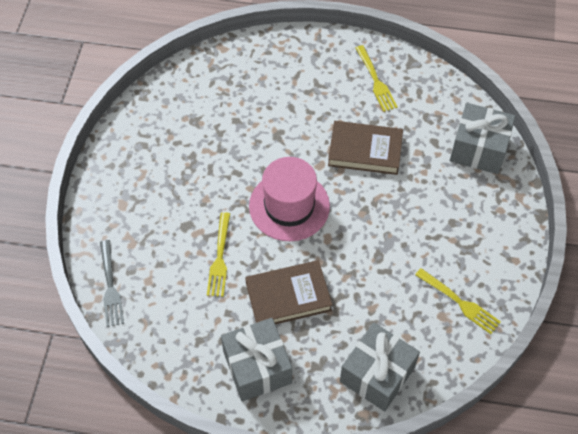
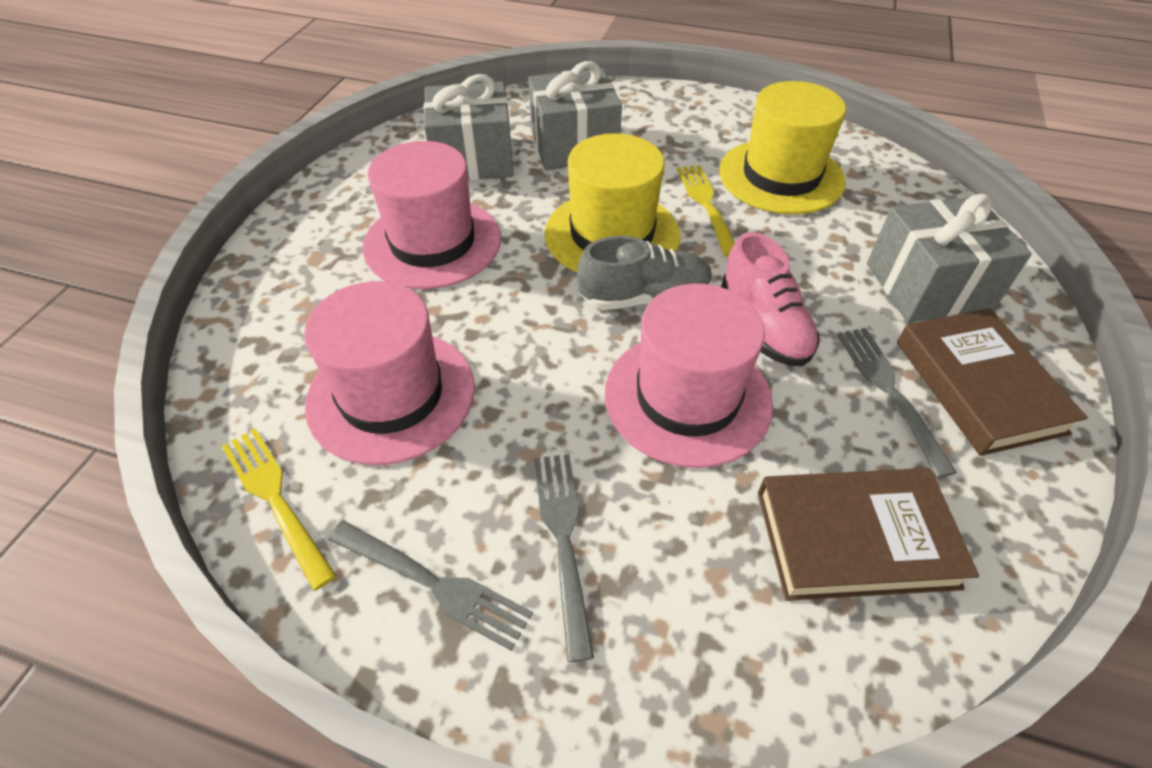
grey fork: [100,240,124,327] = 1 -> [328,520,533,651] [534,454,594,662] [837,328,957,478] = 3
grey shoe: none = 0 -> [577,236,713,310] = 1
pink hat: [249,157,330,241] = 1 -> [304,281,475,465] [363,141,501,289] [605,283,773,468] = 3
pink shoe: none = 0 -> [721,232,820,366] = 1
yellow fork: [207,212,230,297] [356,45,398,112] [415,268,501,334] = 3 -> [222,428,337,591] [677,165,735,257] = 2
yellow hat: none = 0 -> [544,133,680,273] [719,81,846,214] = 2

